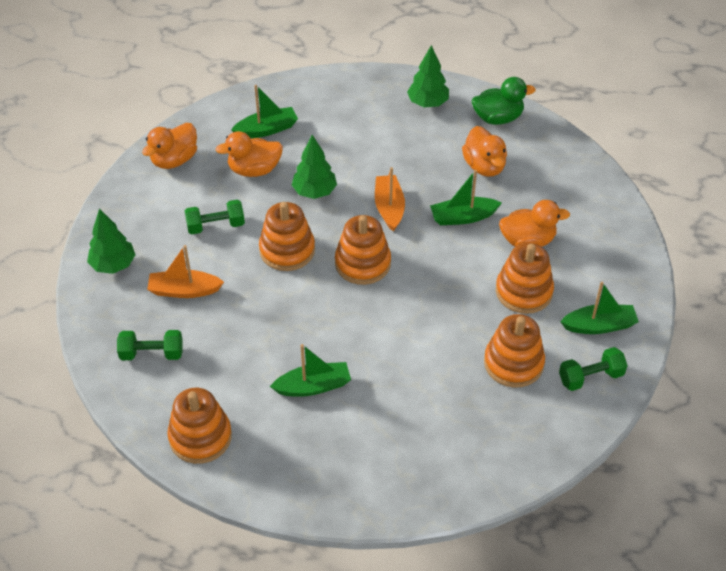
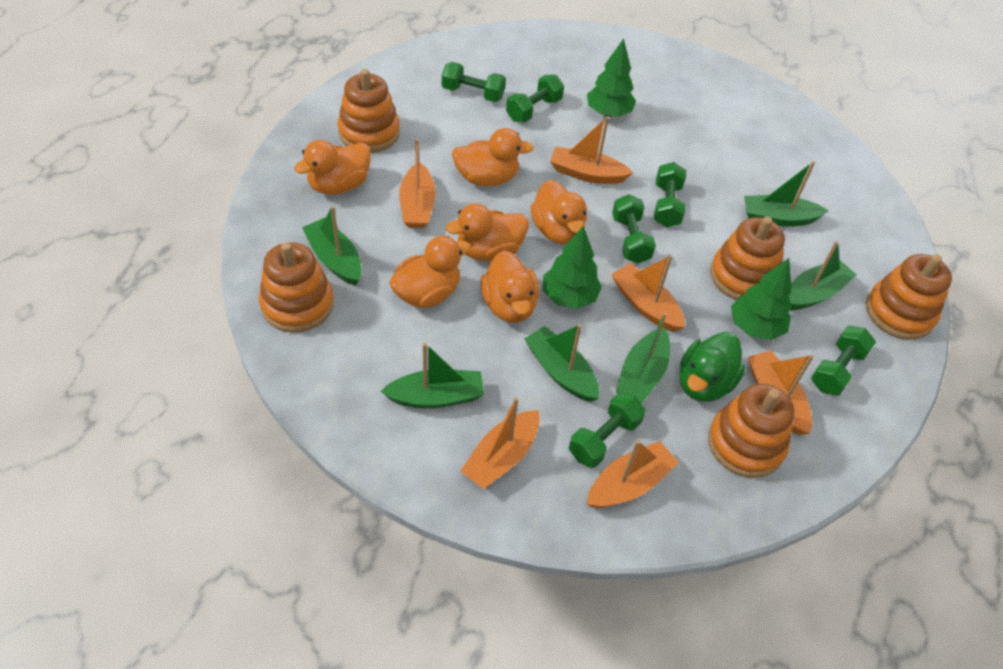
green boat: [231,85,298,138] [270,344,351,397] [430,170,502,225] [560,282,639,334] = 4 -> [302,206,362,286] [381,343,484,408] [524,324,600,402] [616,312,670,404] [744,161,828,227] [788,241,856,310] = 6
green dumbbell: [117,330,183,360] [185,200,245,234] [559,347,628,391] = 3 -> [442,62,506,102] [506,75,564,122] [569,392,645,468] [612,194,656,264] [654,162,686,227] [811,326,876,396] = 6
orange boat: [147,245,224,298] [375,167,405,232] = 2 -> [399,139,436,228] [461,397,540,489] [550,116,633,184] [587,440,679,508] [612,255,685,332] [748,350,814,435] = 6
orange duck: [142,123,197,169] [215,131,283,177] [462,126,507,177] [499,200,570,247] = 4 -> [294,140,371,195] [389,236,471,308] [446,203,529,261] [451,128,534,186] [480,251,539,323] [530,180,587,245] = 6

